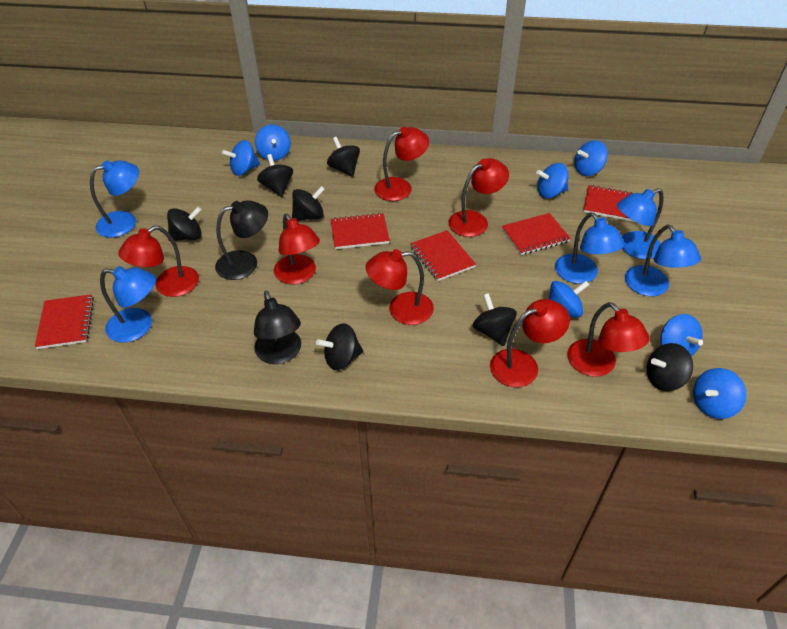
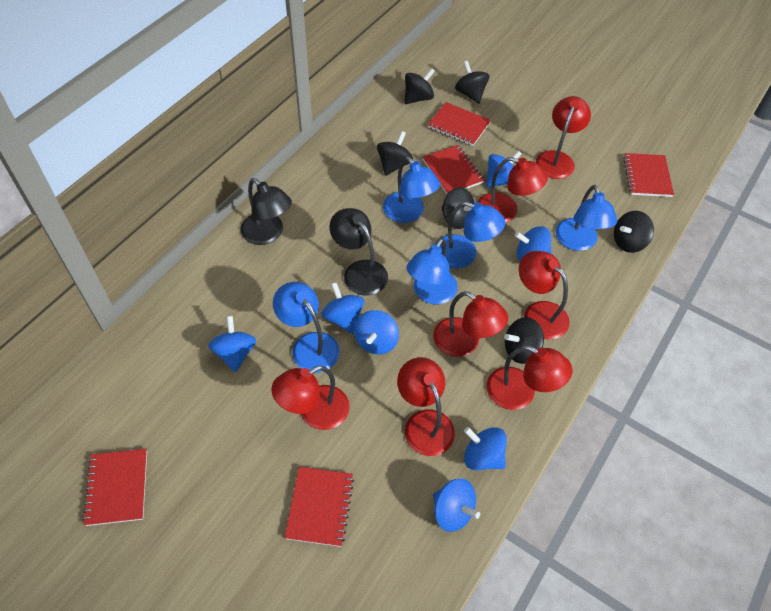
black spinning top: [167,207,202,241] [257,154,293,197] [292,186,325,221] [316,323,363,370] [327,137,360,177] [473,293,517,346] [647,343,693,391] = 7 -> [377,131,413,176] [405,68,435,104] [441,187,474,229] [455,61,490,104] [504,317,544,364] [614,211,654,253] = 6

